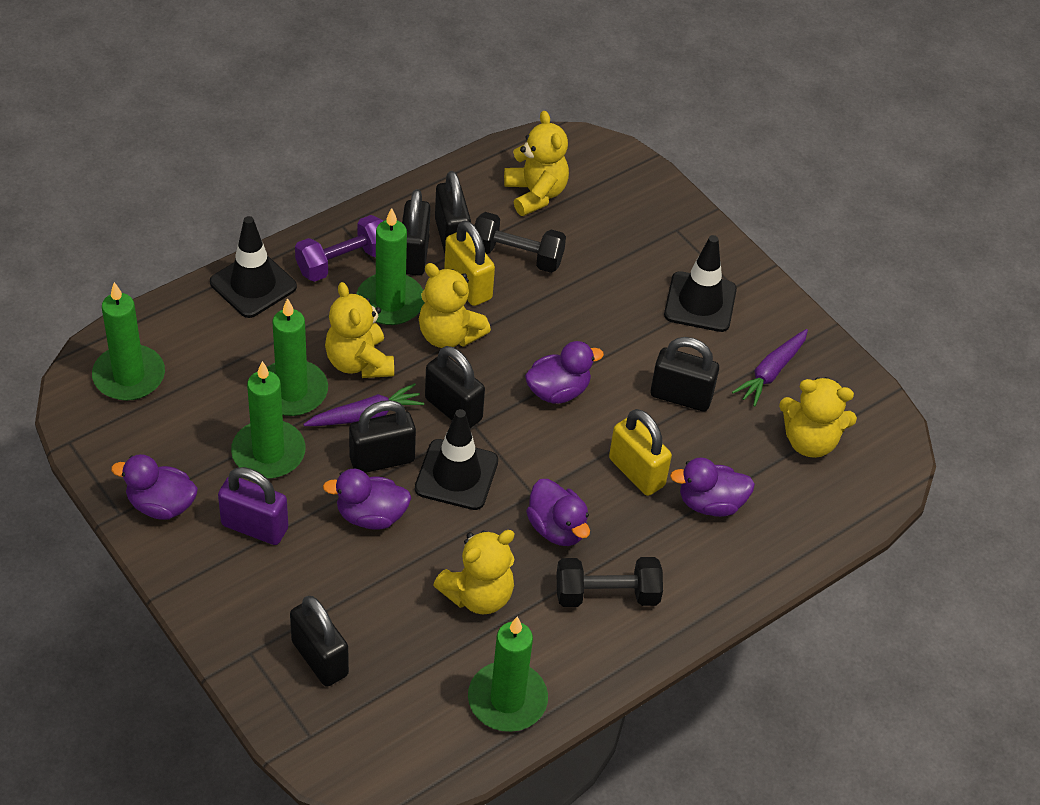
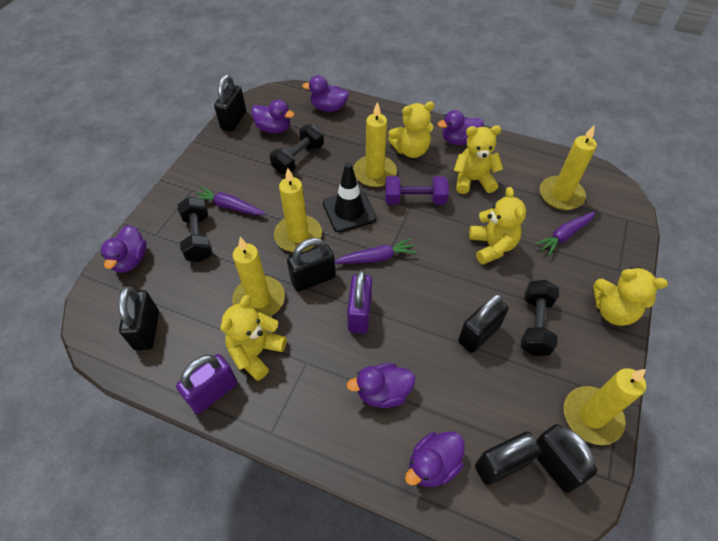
black dumbbell: [474,212,566,273] [557,557,663,607] = 2 -> [178,197,212,262] [270,124,324,174] [521,280,559,356] = 3
black traffic cone: [210,216,297,318] [415,409,498,510] [664,235,737,332] = 3 -> [323,162,377,232] = 1
green candle: [92,282,165,401] [231,361,306,479] [267,298,328,416] [356,208,425,325] [468,617,548,732] = 5 -> none = 0
purple carrot: [303,383,424,426] [732,329,808,407] = 2 -> [195,187,266,215] [335,238,417,264] [534,211,596,256] = 3
purple duck: [111,454,198,520] [323,469,411,530] [525,341,604,404] [526,479,590,546] [670,458,755,517] = 5 -> [101,225,147,273] [251,99,294,134] [302,75,349,112] [347,363,415,408] [405,432,465,487] [437,110,484,145] = 6
purple padlock: [218,467,288,545] = 1 -> [176,354,238,414] [347,270,372,334] = 2
yellow candle: none = 0 -> [232,237,285,317] [274,168,322,252] [353,102,397,187] [539,125,597,210] [564,368,646,445] = 5
yellow padlock: [444,220,495,306] [609,409,672,496] = 2 -> none = 0

